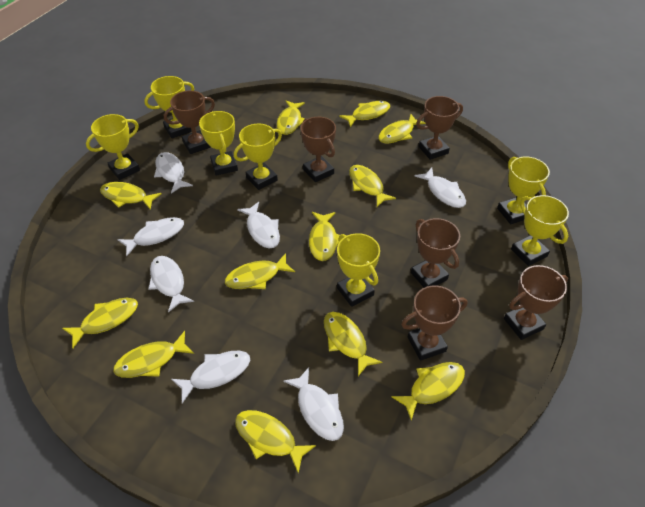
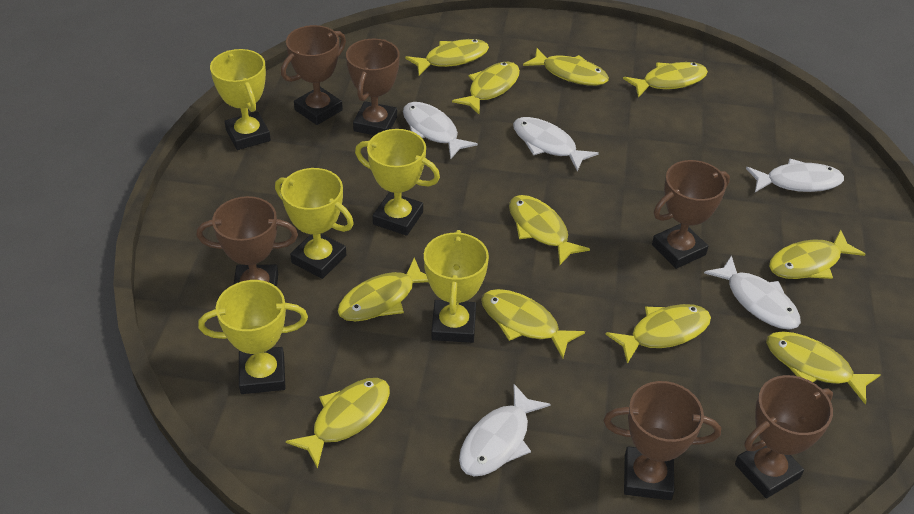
white fish: [117,217,184,256] [148,256,194,313] [154,152,193,194] [171,351,250,403] [237,202,280,249] [283,368,344,441] [415,168,466,208] = 7 -> [403,102,478,159] [459,384,550,477] [513,117,599,171] [704,255,801,329] [746,158,844,192] = 5
yellow fish: [62,298,138,348] [100,182,162,210] [113,331,194,378] [225,253,295,289] [235,410,316,473] [277,100,305,135] [309,212,340,261] [324,312,382,376] [339,101,391,127] [349,165,396,207] [378,114,426,143] [392,362,465,421] = 12 -> [286,378,390,469] [338,258,428,321] [405,39,489,76] [452,62,520,114] [481,289,585,358] [509,195,590,265] [523,48,609,86] [606,304,711,364] [623,62,708,97] [766,331,880,404] [769,230,865,279] = 11
yellow trophy: [86,114,140,180] [144,76,194,139] [199,111,238,176] [234,124,282,190] [337,233,380,307] [497,157,550,224] [511,195,569,266] = 7 -> [198,280,308,394] [210,49,271,150] [275,168,354,279] [355,129,440,236] [424,230,489,343] = 5

